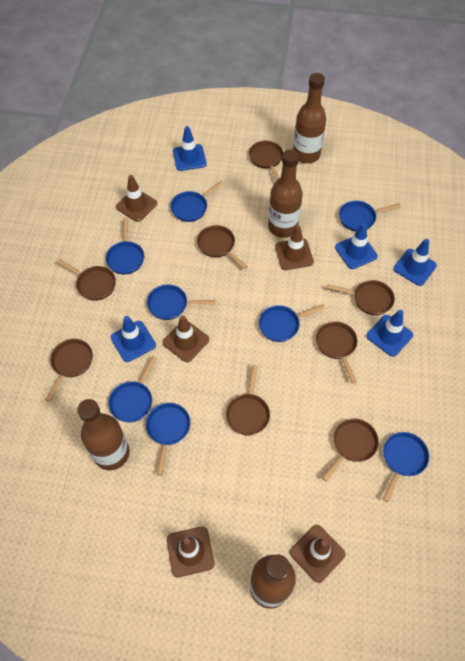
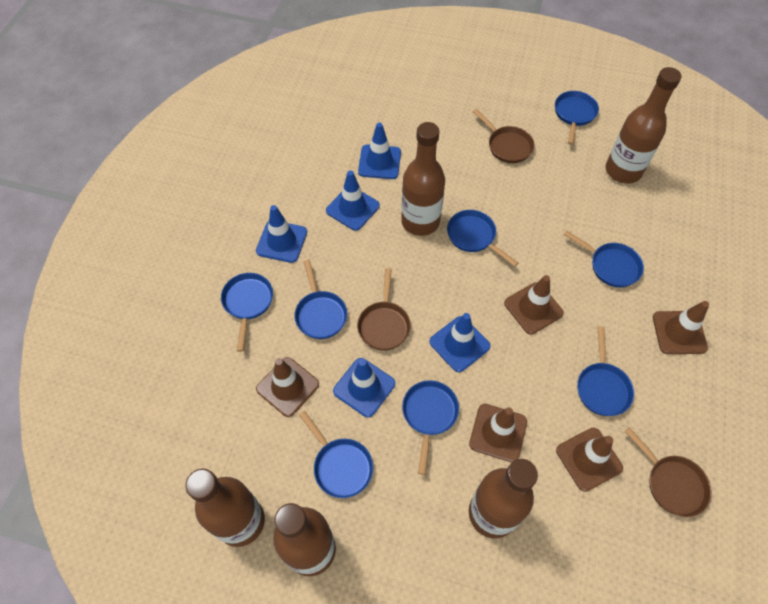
brown bottle: [77,399,130,470] [250,554,296,609] [268,149,303,238] [293,73,326,163] = 4 -> [185,469,265,547] [273,503,336,576] [401,122,445,236] [469,459,538,539] [606,67,681,184] = 5
brown pan: [45,339,93,402] [57,259,116,301] [197,225,248,269] [226,365,270,436] [249,141,283,181] [316,321,357,383] [322,418,379,481] [327,280,395,315] = 8 -> [357,268,411,351] [472,109,534,163] [624,427,712,517] = 3

